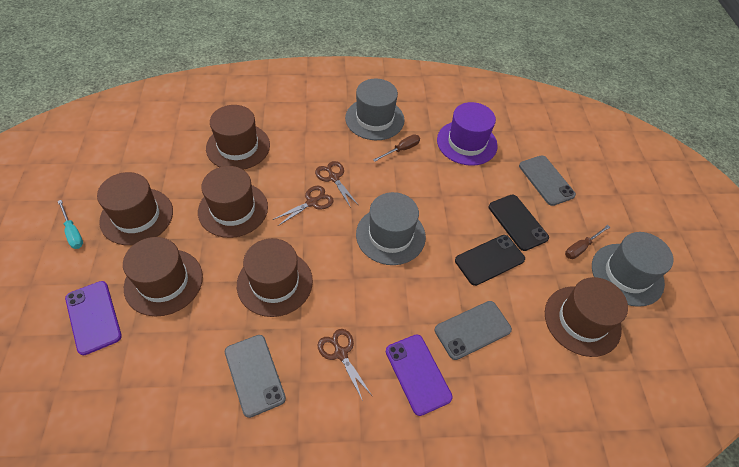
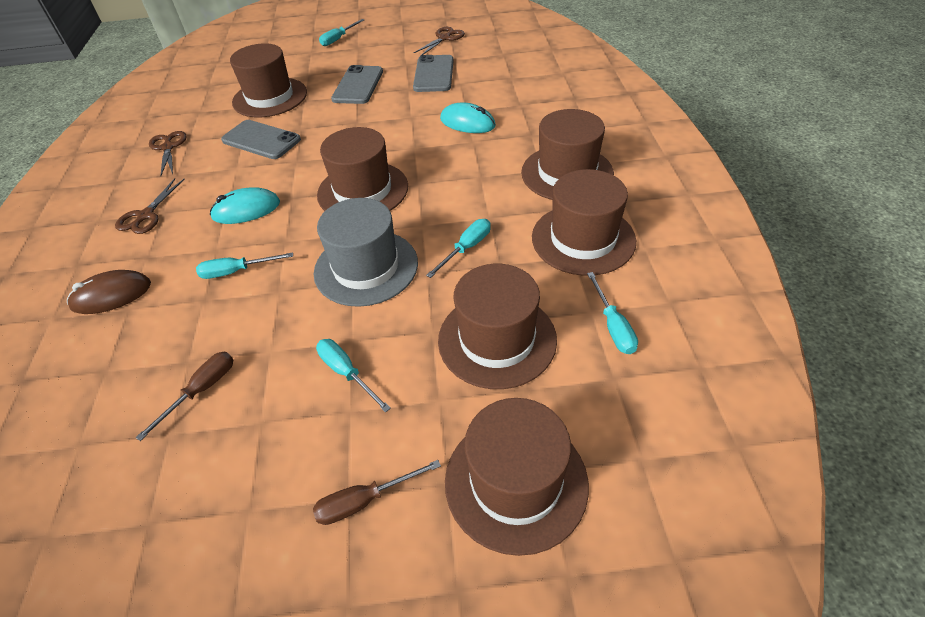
black phone: [455,235,525,286] [489,195,549,251] = 2 -> none = 0
brown mouse: none = 0 -> [67,270,151,314] = 1
grey hat: [345,79,405,140] [356,192,426,265] [592,232,674,307] = 3 -> [314,198,418,307] = 1
purple hat: [437,102,498,166] = 1 -> none = 0
purple phone: [65,281,122,355] [386,334,453,416] = 2 -> none = 0
turquoise mouse: none = 0 -> [210,187,280,224] [440,102,496,133] = 2
turquoise screwdriver: [58,200,83,249] = 1 -> [196,252,293,279] [316,339,391,413] [319,19,364,46] [426,219,491,278] [587,272,638,354] = 5

